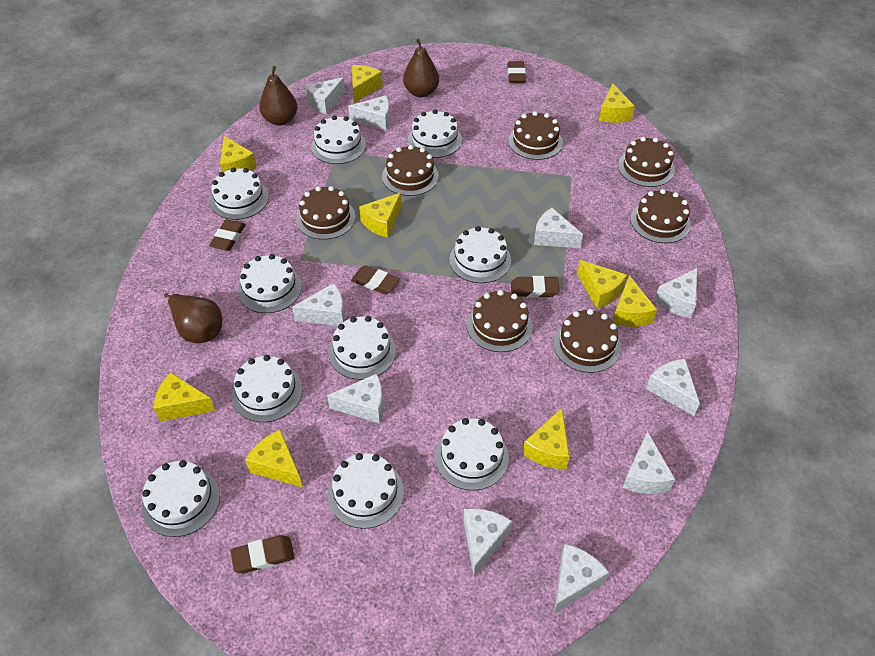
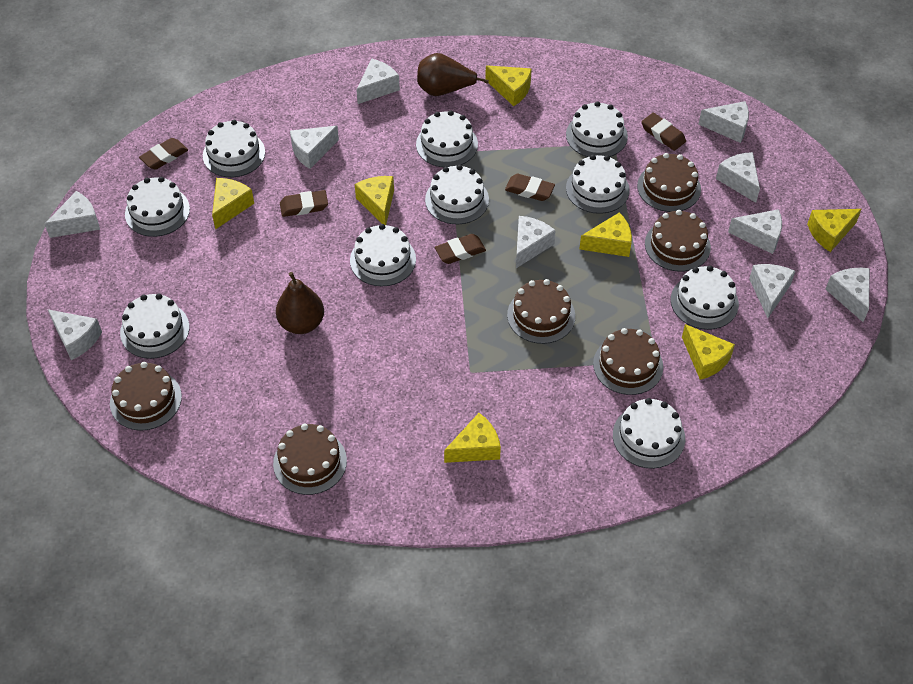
brown cake: [296,186,356,240] [382,145,439,196] [467,290,533,352] [508,111,563,160] [553,309,621,373] [618,137,675,187] [631,189,691,243] = 7 -> [110,362,182,431] [273,424,347,495] [507,279,575,344] [593,328,663,395] [637,153,701,212] [645,210,711,272] = 6
brown pear: [164,293,222,343] [259,66,297,126] [403,39,439,98] = 3 -> [276,272,324,334] [417,53,489,96] = 2
yellow cheese: [154,373,215,422] [220,136,257,172] [245,430,302,487] [352,65,382,103] [359,193,402,238] [523,408,570,469] [577,260,627,309] [599,84,635,123] [613,275,657,327] = 9 -> [212,178,254,229] [355,176,394,225] [444,413,501,463] [485,65,532,106] [579,212,632,257] [682,324,735,380] [807,209,862,252] = 7

